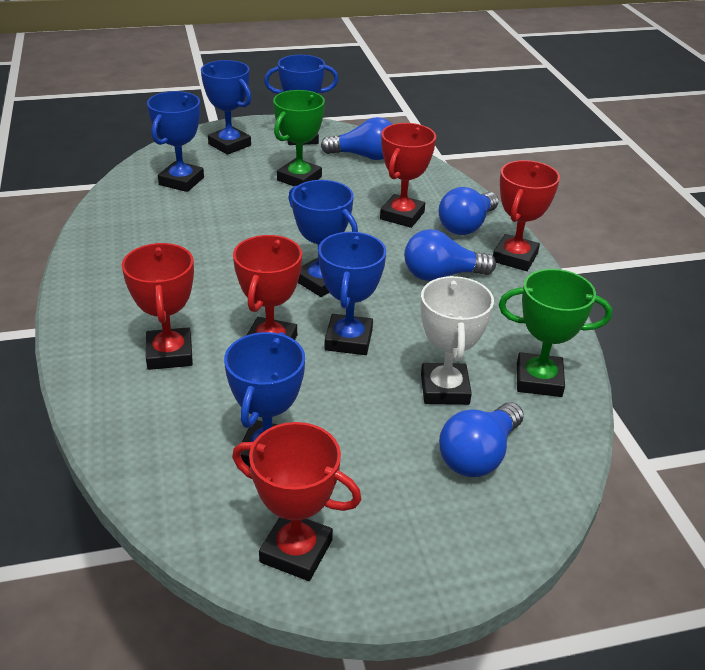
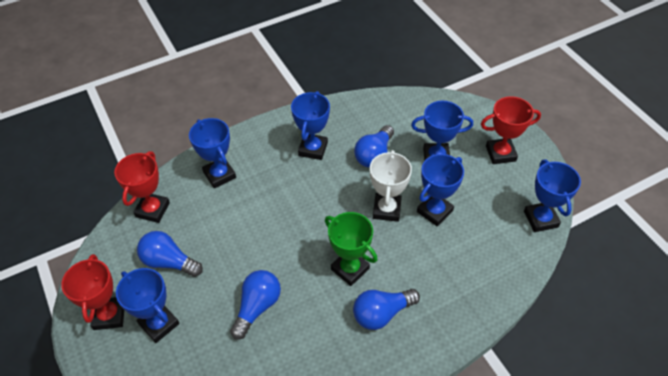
green trophy: [273,90,325,186] [499,269,612,397] = 2 -> [325,212,377,286] = 1
red trophy: [122,243,194,370] [232,422,362,581] [233,235,302,340] [380,123,436,228] [493,160,560,271] = 5 -> [61,254,124,330] [114,151,170,223] [481,96,541,164] = 3

